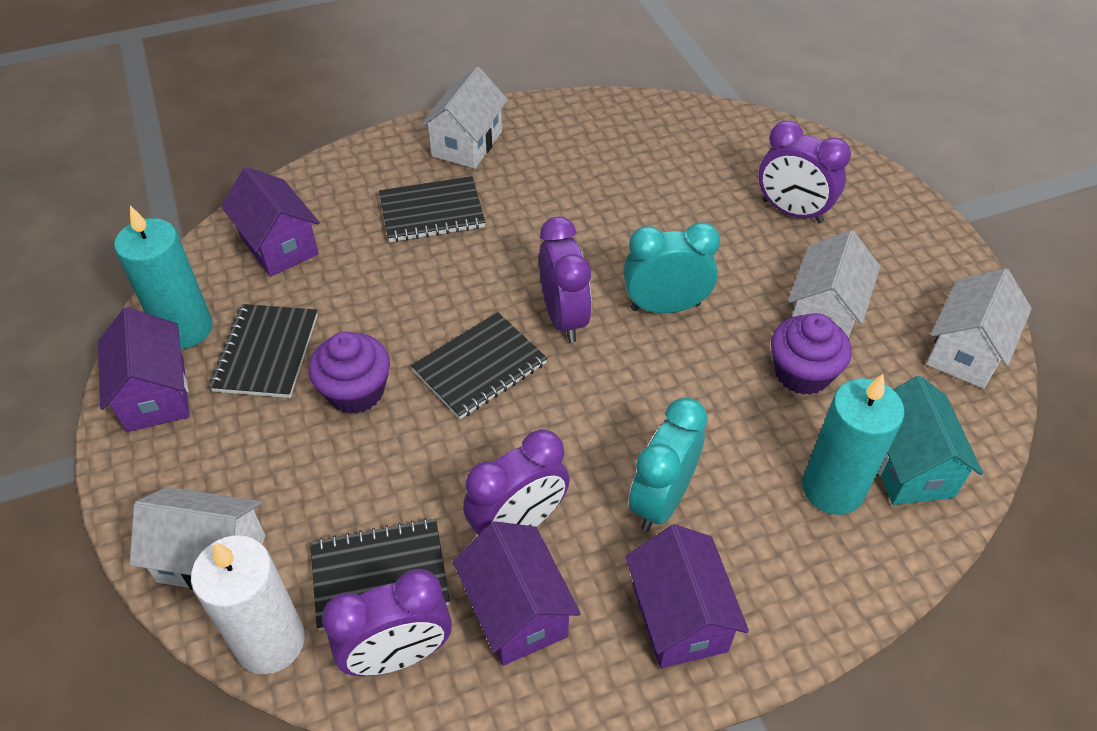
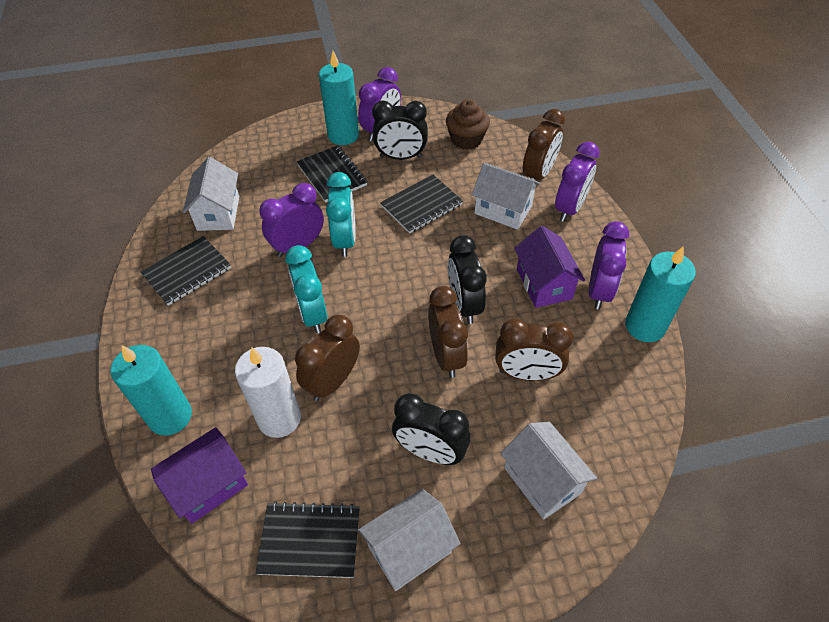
black clock: none = 0 -> [372,101,428,160] [392,393,471,465] [448,235,487,324] = 3
brown clock: none = 0 -> [295,315,360,401] [428,286,468,378] [496,318,573,381] [523,109,565,180] = 4
brown cupcake: none = 0 -> [446,99,490,150] = 1
purple cupcake: [309,331,390,414] [771,313,852,395] = 2 -> none = 0
purple house: [98,307,190,432] [221,167,320,277] [453,521,581,666] [625,524,749,669] = 4 -> [151,427,248,524] [514,226,585,308] = 2
turquoise candle: [114,206,213,349] [802,374,905,515] = 2 -> [110,345,192,436] [319,51,359,145] [625,246,696,342] = 3
turquoise house: [878,376,983,505] = 1 -> none = 0

